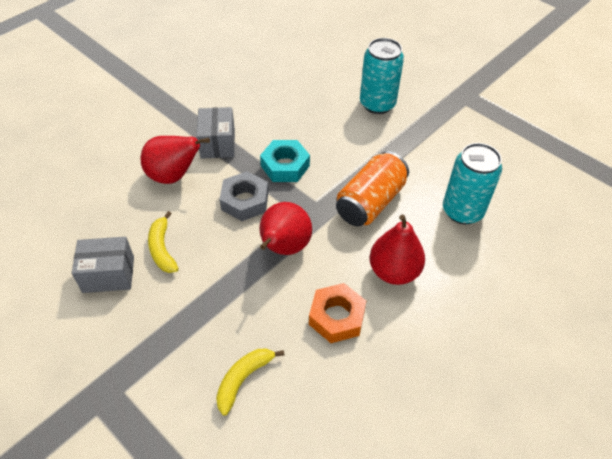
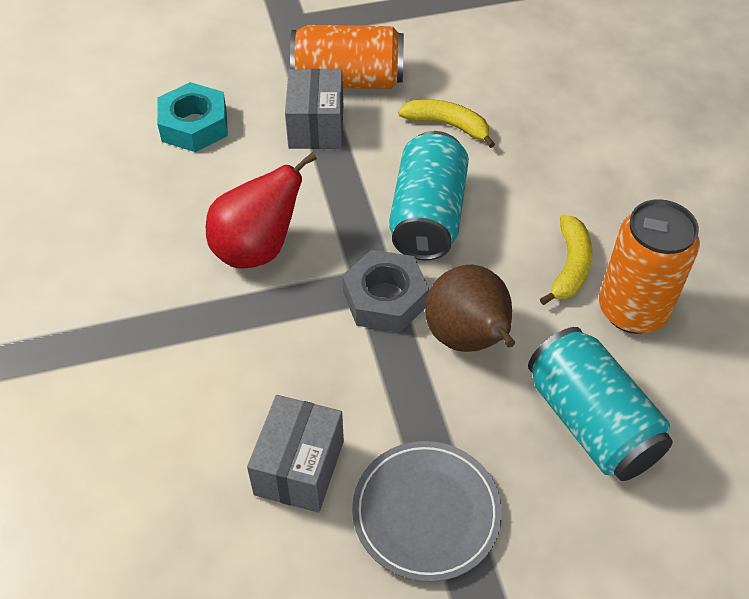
brown pear: none = 0 -> [425,265,515,352] = 1
grey plate: none = 0 -> [352,441,502,582] = 1
orange can: [336,151,409,226] = 1 -> [290,25,404,89] [599,199,700,334] = 2
orange nut: [309,283,366,343] = 1 -> none = 0
red pear: [141,136,210,184] [259,202,312,255] [370,215,425,285] = 3 -> [206,152,317,268] = 1

